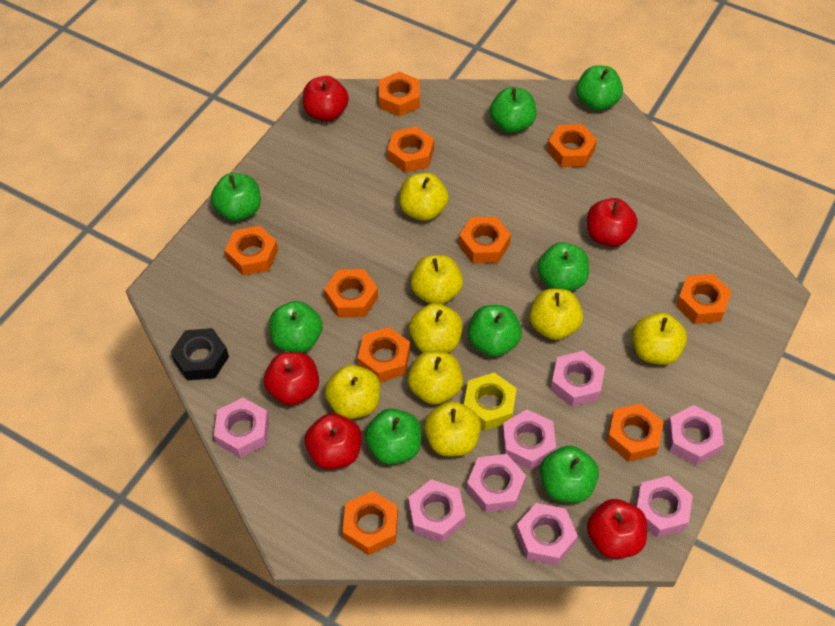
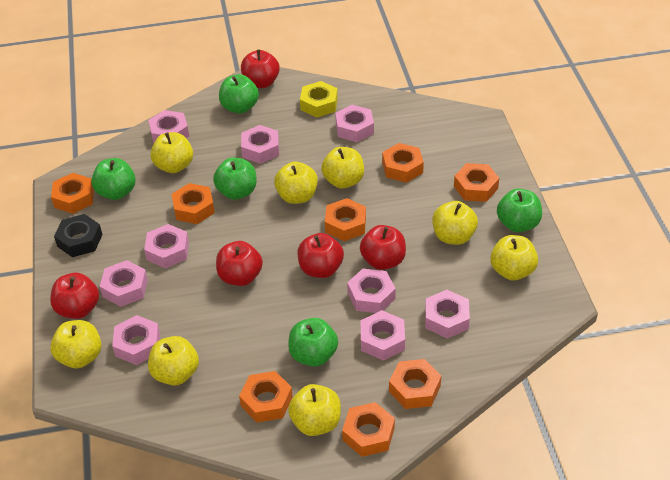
green apple: [211,173,261,221] [269,301,323,353] [365,408,422,465] [468,305,522,357] [490,87,536,133] [537,242,589,291] [540,446,599,503] [576,65,623,111] = 8 -> [91,158,136,200] [213,158,257,200] [219,74,259,114] [288,318,338,367] [497,188,542,232] = 5
orange nut: [225,226,278,276] [324,269,378,318] [343,491,398,555] [358,327,410,382] [379,72,420,117] [387,126,434,173] [459,217,511,263] [547,124,597,167] [606,403,664,462] [676,274,732,324] = 10 -> [51,173,94,214] [171,183,215,224] [239,371,293,423] [325,198,366,241] [342,402,395,457] [382,143,424,183] [389,359,441,409] [454,163,499,202] = 8
pink nut: [214,398,269,458] [408,479,465,542] [467,454,526,513] [502,410,556,470] [516,503,578,565] [550,351,605,407] [635,476,693,538] [667,405,724,465] = 8 -> [100,260,148,307] [112,315,160,365] [144,224,189,269] [148,110,189,143] [241,125,279,164] [335,105,374,142] [347,269,396,313] [361,310,405,361] [425,290,470,339] = 9

